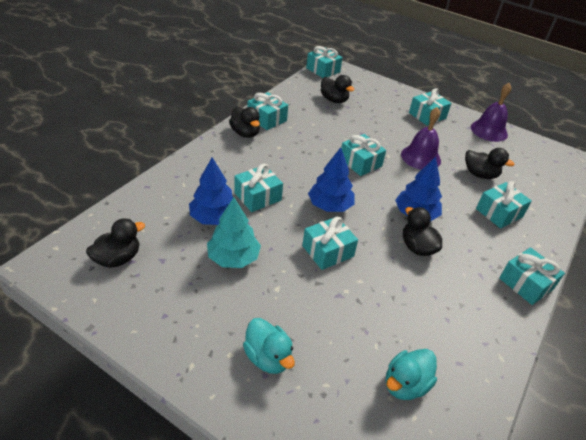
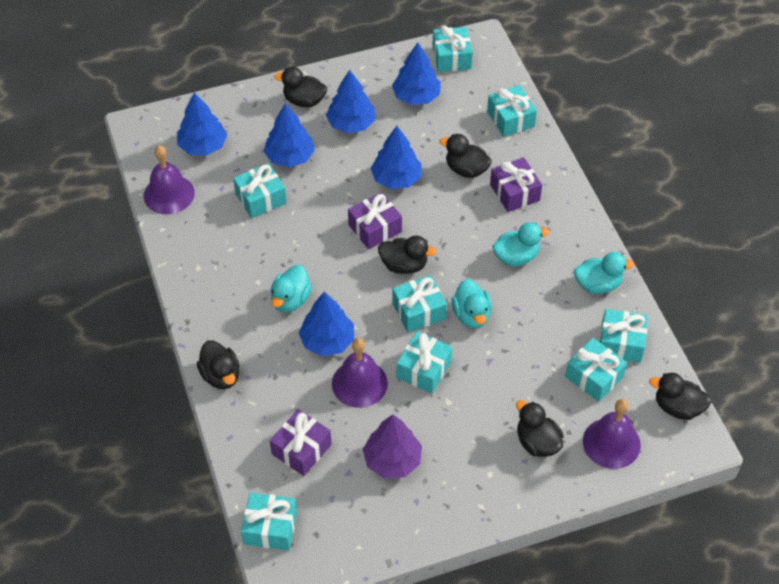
black duck: [86,218,145,268] [229,107,260,138] [321,75,354,103] [403,207,442,256] [465,148,514,179] = 5 -> [197,340,240,389] [274,67,327,107] [378,236,437,274] [439,134,492,178] [516,400,564,457] [649,373,711,420] = 6
blue tree: [189,157,233,225] [308,147,355,212] [395,157,442,221] = 3 -> [177,92,227,155] [264,103,315,167] [299,291,354,356] [326,70,376,133] [370,126,422,189] [392,42,441,105] = 6
purple bell: [401,107,441,170] [471,83,511,142] = 2 -> [144,145,195,214] [332,338,388,408] [583,399,641,469] = 3
purple gift: none = 0 -> [270,409,332,476] [348,192,402,249] [490,157,542,212] = 3
purple tree: none = 0 -> [363,414,422,479] = 1
turquoise duck: [243,318,295,374] [386,349,437,400] = 2 -> [271,265,312,312] [451,279,492,328] [492,222,549,266] [574,252,635,294] = 4
turquoise tree: [207,197,261,268] = 1 -> none = 0

